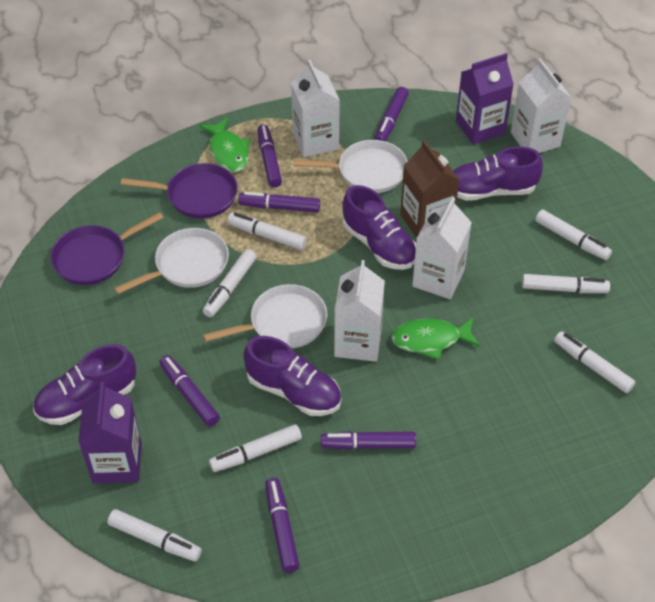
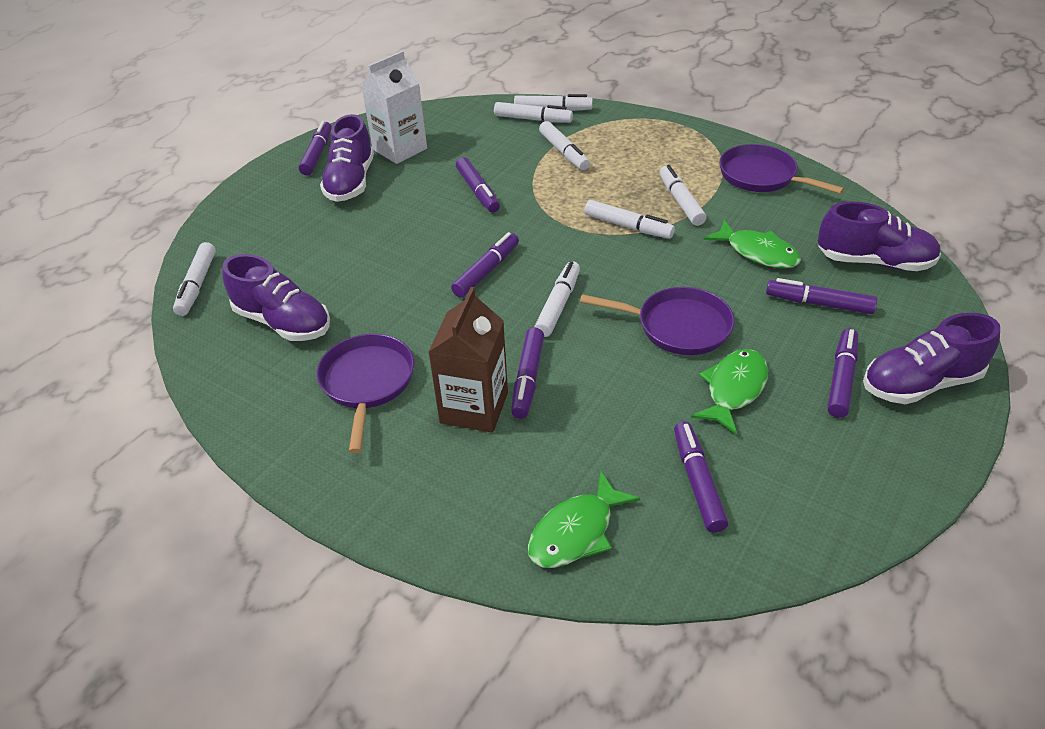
green fish: [199,117,250,172] [391,317,480,360] = 2 -> [528,471,640,568] [691,349,768,435] [703,220,801,269] = 3
purple carton: [78,382,142,484] [456,53,514,145] = 2 -> none = 0
purple marker: [159,355,220,426] [238,192,320,212] [258,125,282,188] [265,478,300,573] [321,431,416,450] [374,87,409,141] = 6 -> [299,121,332,175] [451,232,519,298] [456,157,500,213] [511,328,544,419] [674,422,728,533] [766,278,877,314] [828,328,858,418] = 7
purple pan: [50,212,164,285] [121,163,238,219] = 2 -> [316,334,414,454] [580,287,735,355] [719,144,844,194] = 3
white carton: [291,60,340,157] [334,260,385,362] [412,197,472,299] [511,59,572,153] = 4 -> [361,51,427,164] = 1
white pan: [114,228,229,294] [203,284,327,348] [293,140,407,193] = 3 -> none = 0

